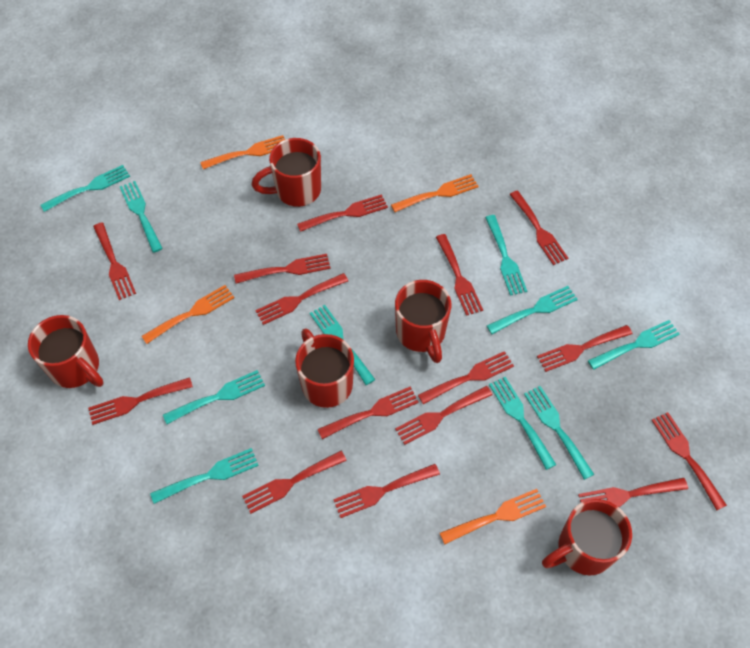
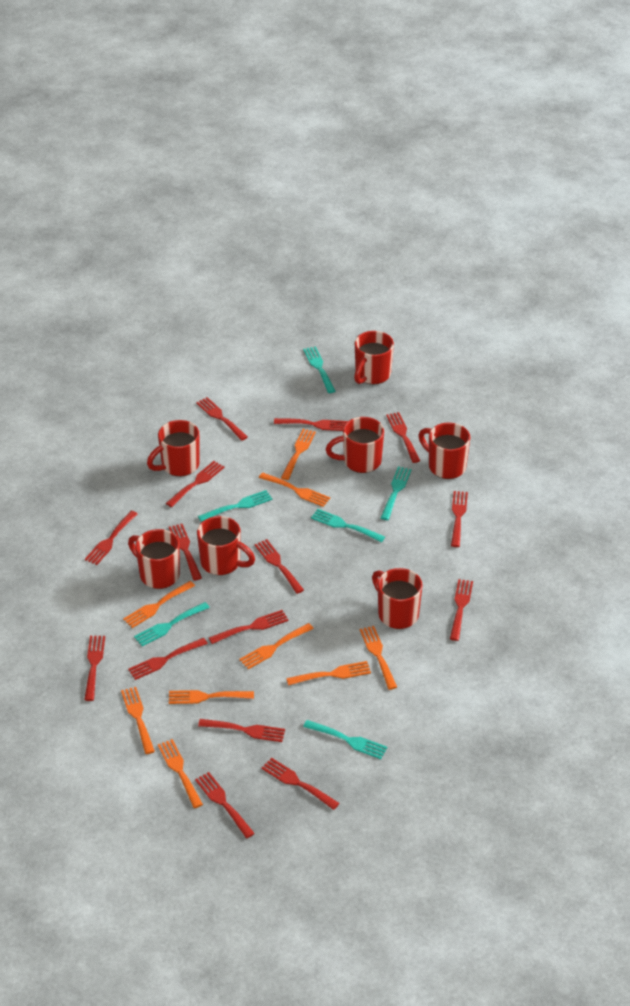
orange fork: [142,285,234,344] [200,135,285,169] [391,174,479,212] [440,489,546,544] = 4 -> [121,687,155,754] [123,581,195,628] [158,739,203,808] [169,690,254,704] [239,623,314,669] [259,472,330,507] [281,429,316,480] [286,661,371,686] [360,626,397,690] = 9
red mug: [28,315,104,388] [251,138,321,207] [295,328,354,408] [395,280,451,363] [542,499,632,575] = 5 -> [128,529,180,589] [147,420,199,476] [197,516,255,575] [326,417,384,473] [354,331,394,385] [372,568,423,629] [419,423,470,479] = 7
turquoise fork: [41,165,130,212] [120,181,163,253] [150,448,259,504] [163,370,265,424] [310,305,375,385] [485,215,527,296] [487,286,578,334] [489,377,556,470] [524,386,594,480] [588,320,680,370] = 10 -> [134,602,210,646] [198,490,272,522] [303,346,335,393] [303,720,387,759] [311,509,385,542] [381,466,412,520] = 6

